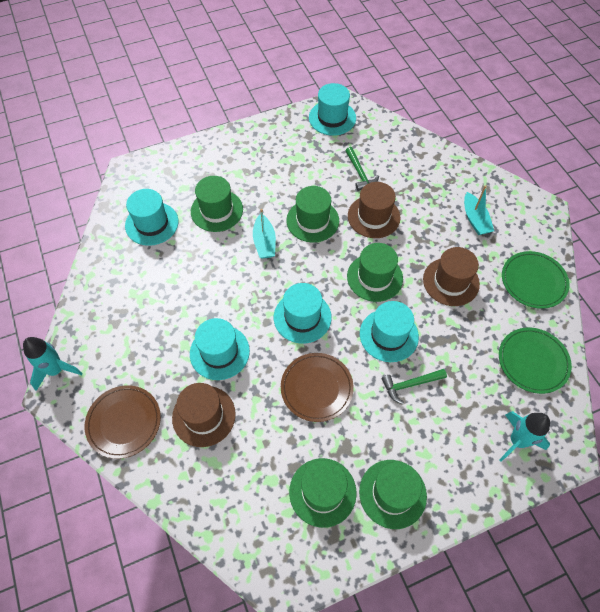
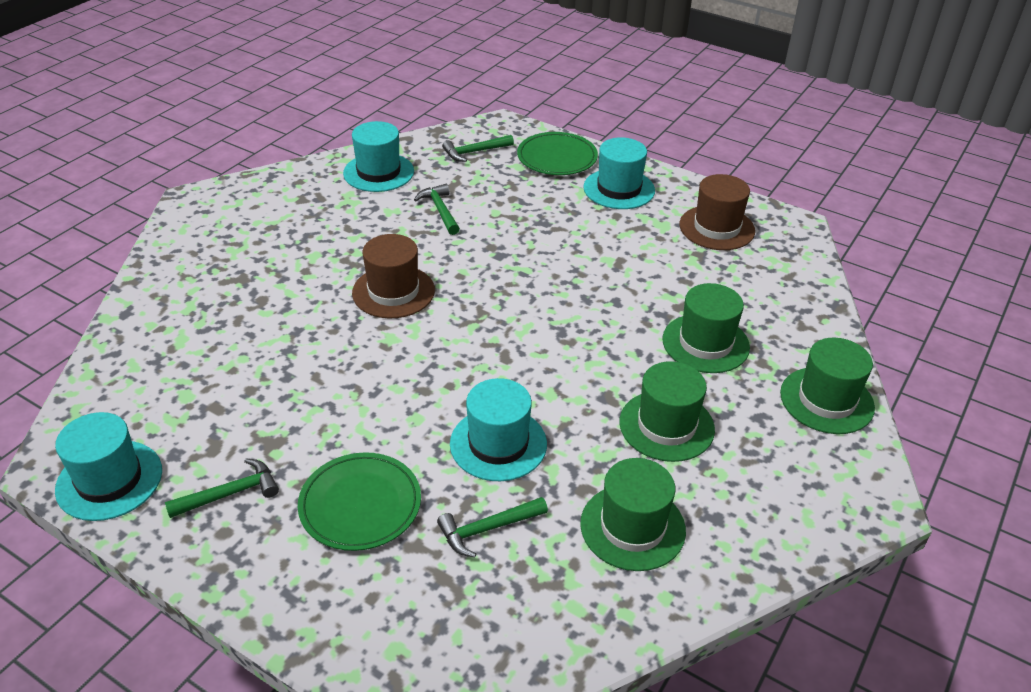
brown hat: [172,383,236,447] [348,182,401,238] [423,247,480,306] = 3 -> [352,234,435,318] [679,174,755,250] = 2
brown plate: [85,385,161,459] [281,353,354,422] = 2 -> none = 0
green hammer: [346,147,379,191] [382,369,447,404] = 2 -> [165,459,279,518] [414,184,460,235] [437,497,548,558] [442,135,514,162] = 4
green hat: [191,176,243,232] [286,186,339,242] [289,458,357,528] [347,243,403,302] [359,460,427,529] = 5 -> [580,458,686,571] [619,361,715,462] [662,283,750,373] [780,338,875,434] = 4
turquoise boat: [253,209,276,259] [464,185,494,235] = 2 -> none = 0
turquoise hat: [125,189,179,246] [190,318,250,380] [274,283,332,344] [309,83,356,136] [360,301,419,362] = 5 -> [55,412,162,521] [343,121,414,192] [450,378,547,481] [583,137,655,209] = 4
turquoise rocket: [23,337,83,391] [499,411,550,462] = 2 -> none = 0

